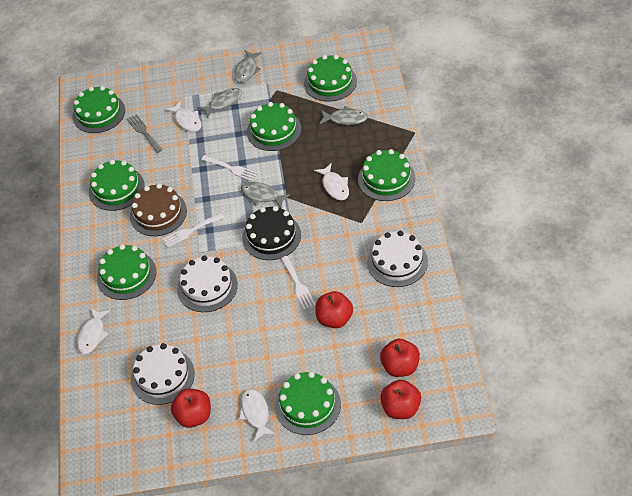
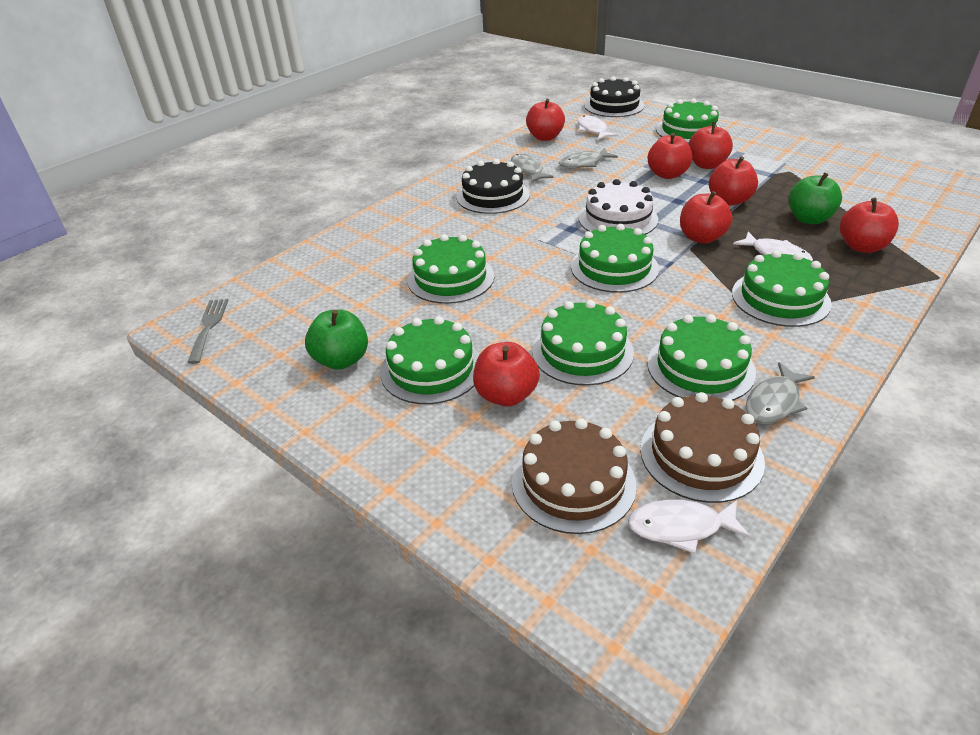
black cake: [242,206,301,260] = 1 -> [456,159,530,214] [585,76,644,117] = 2
brown cake: [130,183,187,236] = 1 -> [512,418,636,534] [640,392,765,503] = 2
green apple: none = 0 -> [305,310,368,370] [788,172,842,224] = 2
grey fish: [198,88,242,118] [234,50,262,83] [241,182,290,208] [319,106,368,125] = 4 -> [511,154,553,183] [559,148,618,168] [746,362,815,424] = 3
red apple: [171,388,211,428] [315,291,353,328] [380,339,420,377] [380,380,421,419] = 4 -> [473,342,540,406] [526,99,565,141] [647,133,693,179] [680,191,733,244] [688,122,733,169] [709,156,758,205] [840,198,899,253] = 7
white cake: [131,343,195,405] [177,255,238,312] [367,231,428,287] = 3 -> [579,179,658,235] = 1
white fish: [77,308,110,354] [165,101,202,132] [239,389,275,441] [314,163,349,200] = 4 -> [578,116,618,140] [628,500,751,554] [733,232,813,261] = 3
white fork: [163,213,224,247] [201,155,259,182] [281,256,316,310] = 3 -> none = 0

